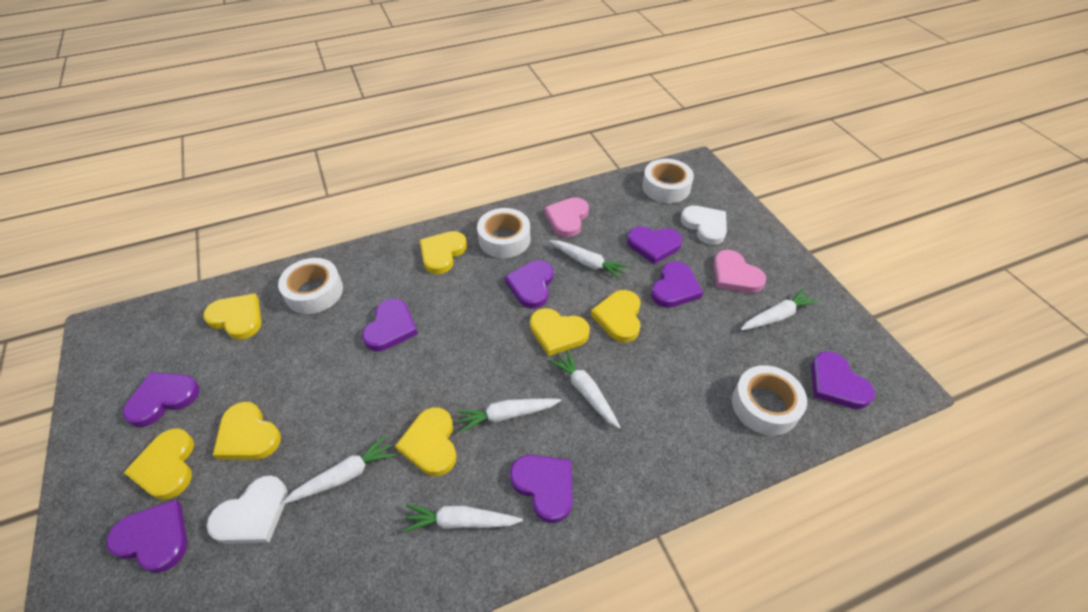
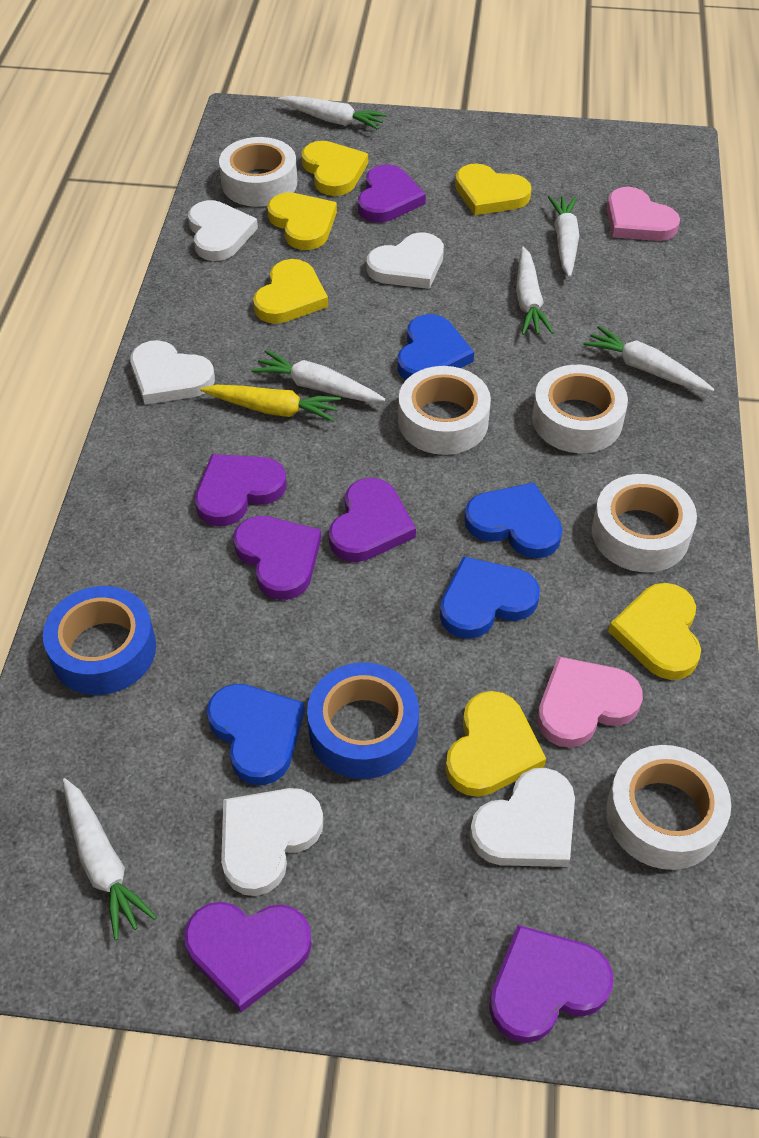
blue heart: none = 0 -> [207,684,305,785] [398,314,474,380] [440,556,540,639] [464,483,563,558] = 4
blue tape: none = 0 -> [43,586,156,695] [307,662,419,779] = 2
purple heart: [106,500,188,573] [123,372,200,427] [362,298,418,351] [505,260,553,308] [510,455,572,523] [627,226,682,264] [651,261,703,308] [811,351,875,409] = 8 -> [184,902,312,1012] [195,454,287,526] [233,516,321,600] [329,478,416,562] [358,164,426,222] [489,925,613,1043] = 6
white heart: [206,475,288,544] [681,206,727,245] = 2 -> [130,340,215,405] [188,200,258,261] [221,788,323,896] [367,232,444,289] [470,768,575,867] = 5
white tape: [278,258,343,314] [477,208,531,258] [642,159,694,203] [732,365,807,436] = 4 -> [219,137,297,207] [398,366,491,455] [532,365,628,453] [592,474,697,572] [606,745,731,870] = 5
yellow carrot: none = 0 -> [200,385,341,422] = 1
yellow heart: [123,428,194,500] [203,294,261,340] [213,402,281,460] [395,407,457,476] [420,231,467,274] [530,308,590,356] [591,290,641,342] = 7 -> [253,259,328,324] [267,192,337,250] [302,141,368,196] [446,691,546,797] [455,163,532,215] [608,583,701,680] = 6

